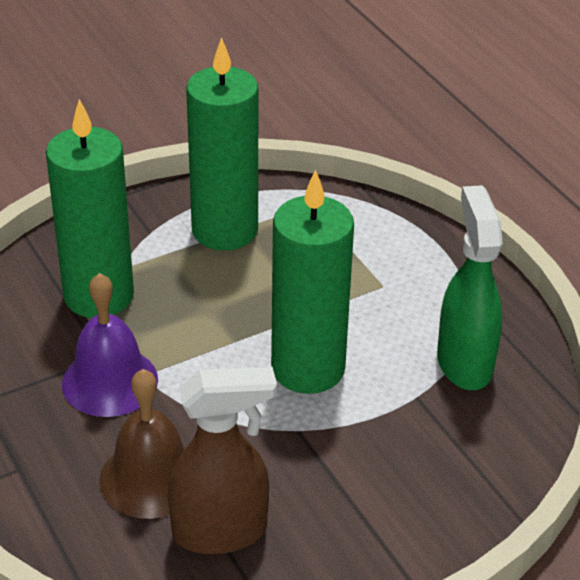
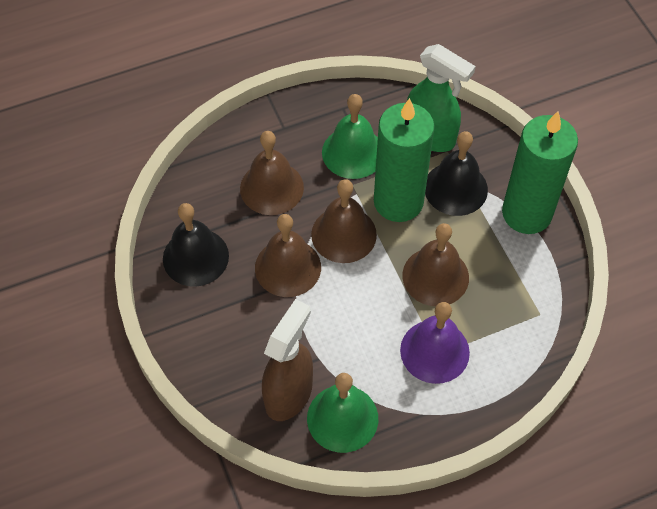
black bell: none = 0 -> [163,203,229,287] [425,131,488,216] = 2
brown bell: [99,369,185,519] = 1 -> [240,131,304,215] [255,214,321,297] [311,179,377,263] [402,223,469,306] = 4
green bell: none = 0 -> [307,373,378,453] [322,94,378,179] = 2
green candle: [46,99,134,318] [186,37,258,250] [271,169,354,394] = 3 -> [374,98,435,222] [502,111,578,234] = 2

